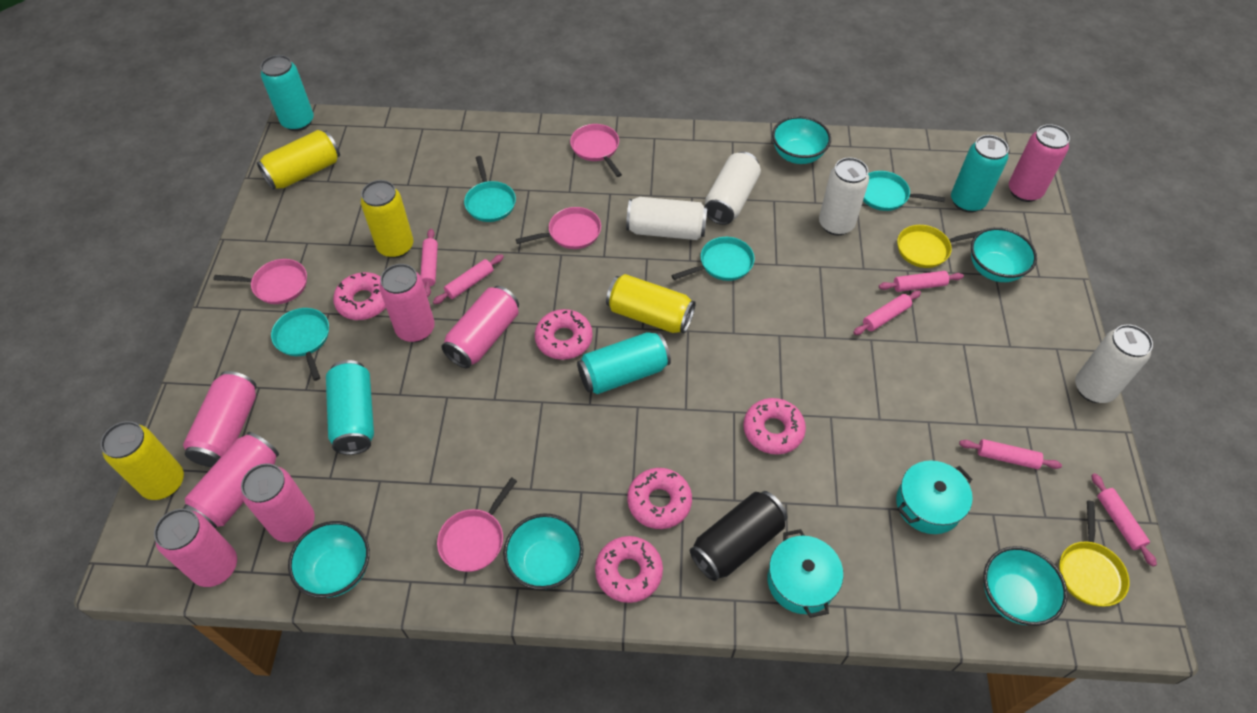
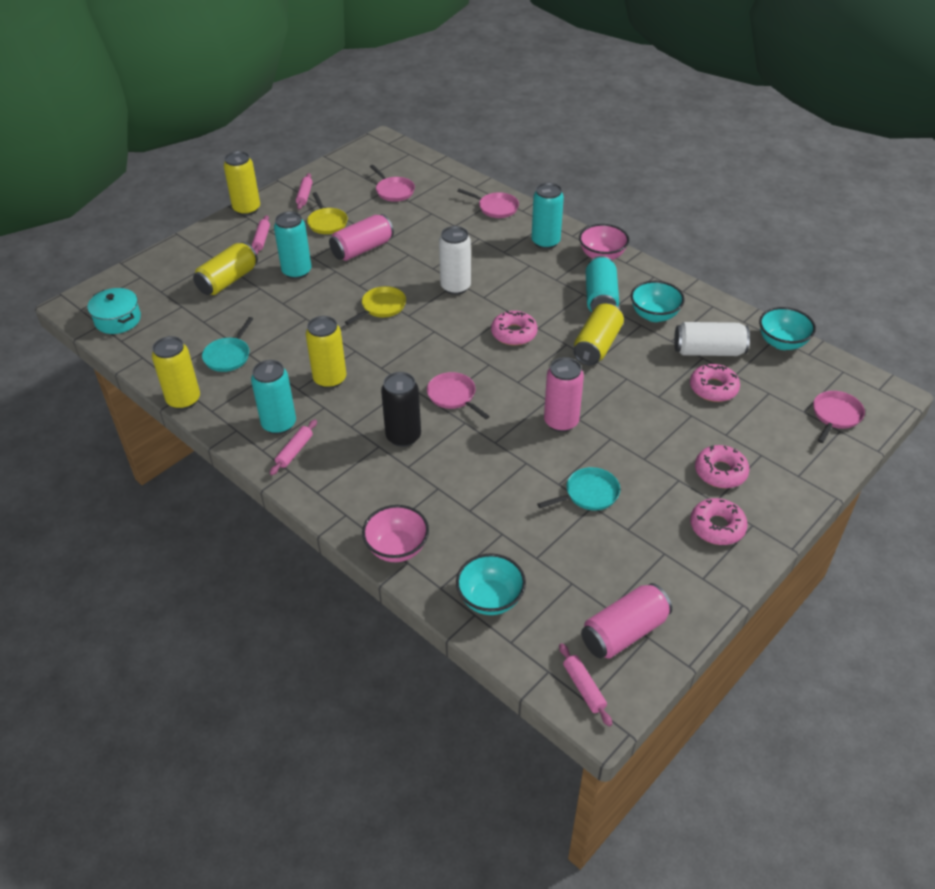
pink bowl: none = 0 -> [362,505,429,562] [579,224,629,260] = 2
pink can: [154,509,237,587] [183,371,257,467] [183,432,279,528] [241,463,315,542] [379,264,435,342] [441,286,519,368] [1009,124,1070,202] = 7 -> [329,214,394,261] [544,357,584,432] [581,583,672,659] = 3
pink donut: [333,272,386,320] [535,309,593,360] [595,536,663,603] [627,468,692,529] [744,398,806,454] = 5 -> [491,311,537,346] [690,364,740,402] [690,498,748,545] [695,445,750,488] = 4
pink rolling pin: [420,229,438,297] [433,254,504,304] [853,291,921,335] [879,271,964,292] [959,439,1062,469] [1091,473,1157,567] = 6 -> [252,215,270,254] [270,419,317,475] [296,173,312,210] [559,643,612,727] = 4
turquoise bowl: [288,521,370,598] [503,513,584,590] [772,116,831,164] [971,227,1037,282] [983,546,1068,626] = 5 -> [456,554,526,615] [631,281,685,322] [759,307,816,350] = 3
turquoise pan: [271,308,329,381] [464,156,516,222] [671,237,755,281] [863,171,945,211] = 4 -> [202,317,253,372] [537,467,620,510] = 2
turquoise pot: [768,529,843,618] [896,460,973,534] = 2 -> [88,288,141,334] = 1
white can: [626,197,707,240] [705,152,761,225] [819,157,869,235] [1075,324,1153,403] = 4 -> [439,226,471,295] [674,322,750,356] = 2
yellow can: [100,421,184,500] [257,130,340,190] [361,180,413,258] [606,274,696,333] = 4 -> [152,336,200,410] [193,242,258,295] [224,151,260,216] [306,316,346,389] [573,303,624,365] = 5

